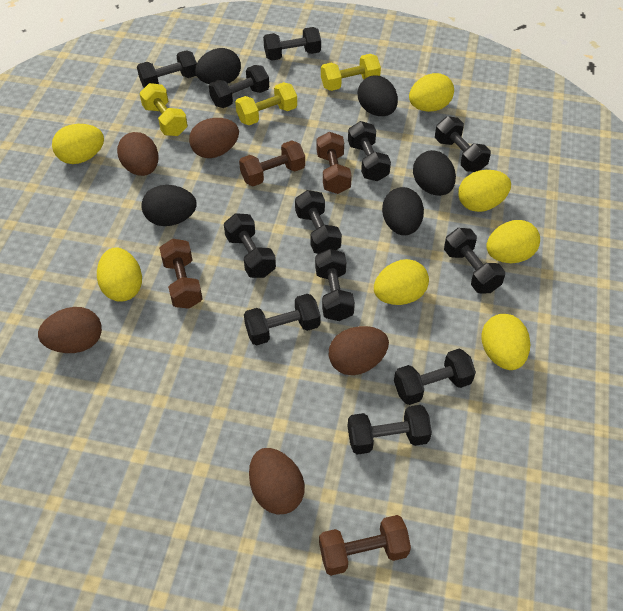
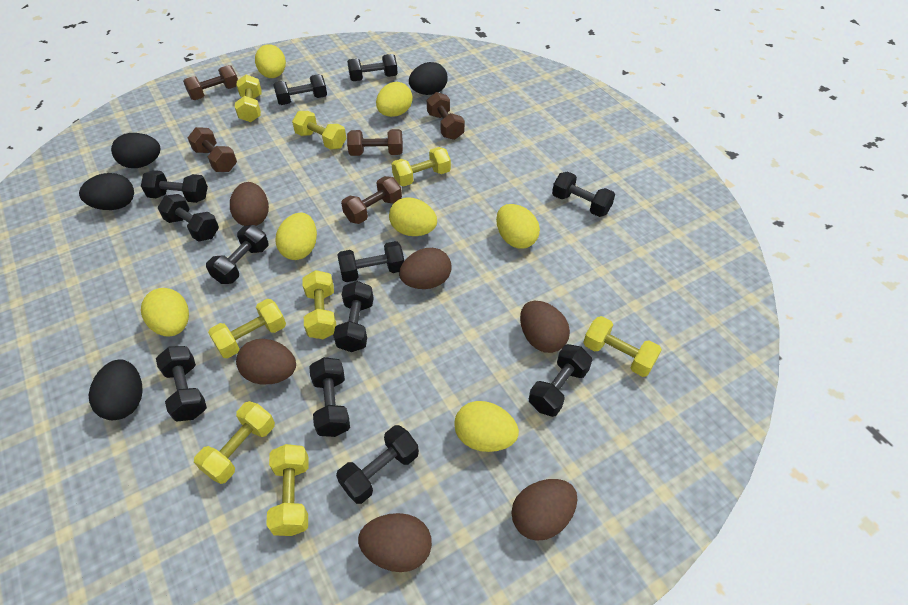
black egg: [141,185,197,226] [195,48,241,84] [358,75,398,116] [382,187,424,235] [413,150,456,196] = 5 -> [79,173,134,210] [89,359,143,420] [111,133,160,168] [409,62,448,95] = 4
brown dumbbell: [159,239,203,309] [239,140,305,186] [317,132,352,194] [319,515,411,576] = 4 -> [183,65,238,100] [188,127,237,172] [341,176,402,224] [347,129,403,156] [427,92,465,140] = 5
brown egg: [38,307,102,353] [117,132,158,176] [189,118,239,158] [249,448,305,515] [329,326,389,375] = 5 -> [230,182,269,226] [236,339,296,384] [358,513,432,572] [399,248,451,289] [512,479,578,541] [520,301,570,353] = 6
yellow dumbbell: [139,83,188,136] [235,82,297,125] [321,54,381,91] = 3 -> [194,401,275,484] [208,299,286,358] [235,75,262,122] [266,444,309,536] [292,111,346,150] [302,270,336,339] [392,147,451,187] [583,316,662,377] = 8

